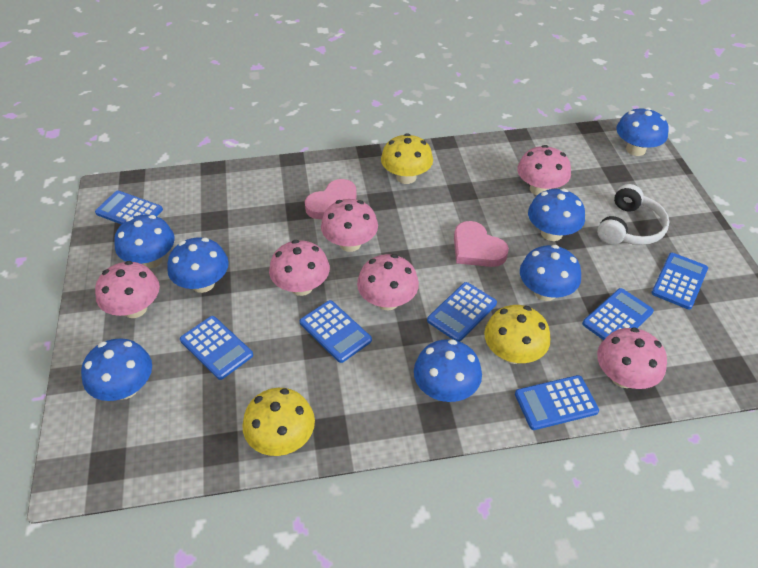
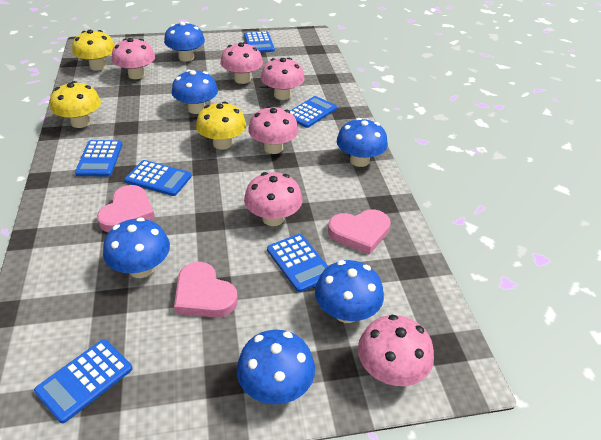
blue calculator: [95,190,163,224] [180,316,253,380] [300,300,372,363] [427,282,497,342] [515,375,599,430] [582,288,654,340] [651,253,708,309] = 7 -> [34,339,133,423] [75,140,122,176] [125,160,192,196] [244,31,275,53] [267,234,328,292] [290,96,337,128] = 6
blue mushroom: [81,339,152,401] [114,215,175,268] [167,237,229,293] [414,339,482,402] [520,245,581,301] [528,189,585,241] [616,107,669,156] = 7 -> [103,217,170,278] [164,22,205,62] [172,70,218,114] [237,330,315,405] [315,260,384,323] [337,118,388,167] = 6
pink heart: [305,179,357,219] [454,221,509,267] = 2 -> [97,185,155,233] [174,262,238,318] [328,209,391,255] = 3
white headphones: [597,184,669,245] = 1 -> none = 0

